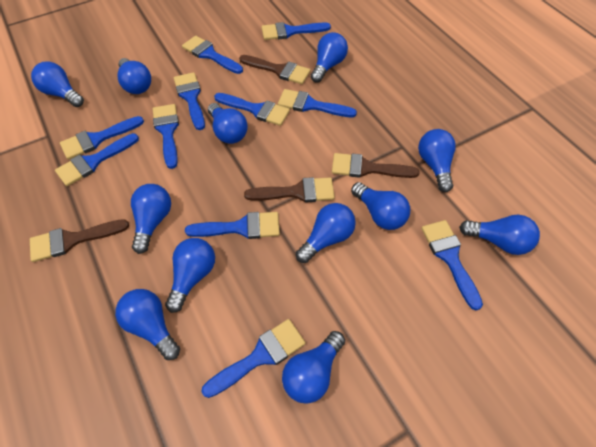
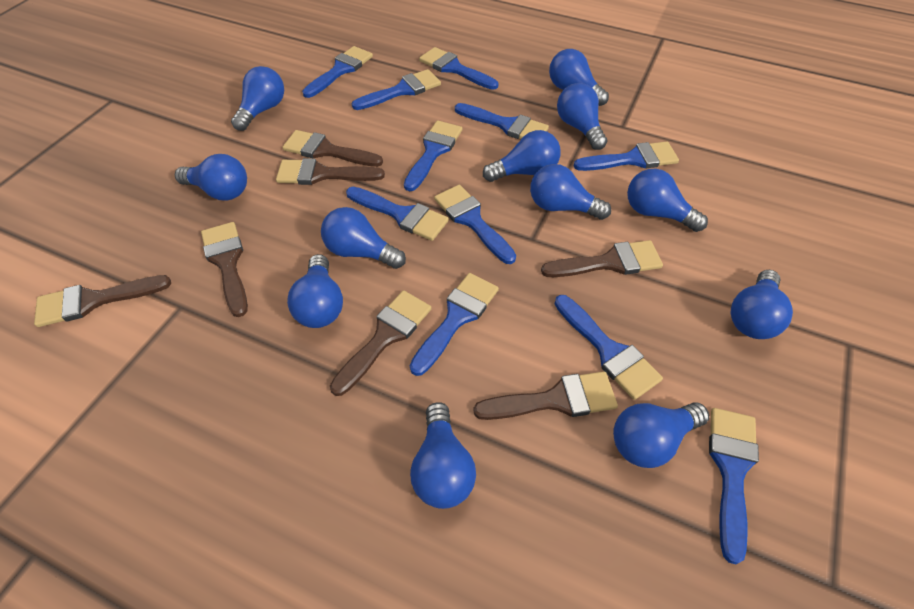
brown brush: [30,219,129,262] [239,55,310,84] [244,177,335,203] [332,153,419,178] = 4 -> [34,275,171,327] [201,222,248,317] [276,158,385,185] [282,130,383,167] [330,290,432,396] [473,371,618,420] [541,240,663,277] = 7

